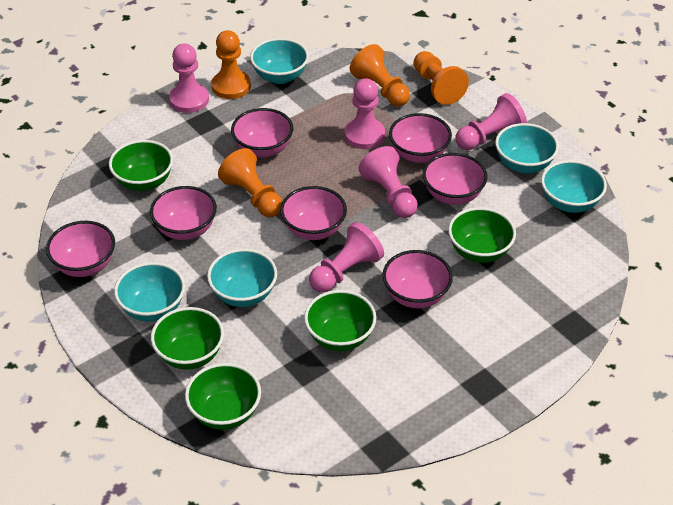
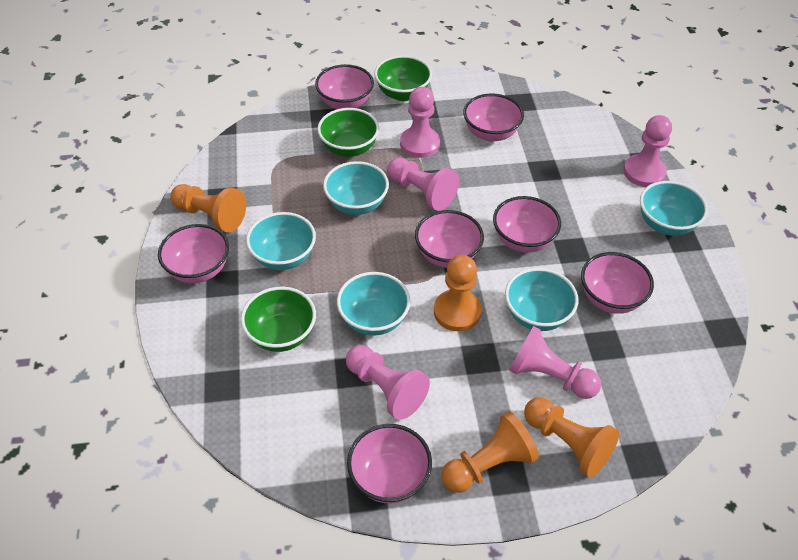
green bowl: [109,140,173,191] [151,307,224,370] [185,363,261,430] [304,290,376,351] [448,207,516,263] = 5 -> [241,287,316,352] [317,108,379,157] [374,55,432,101] = 3

